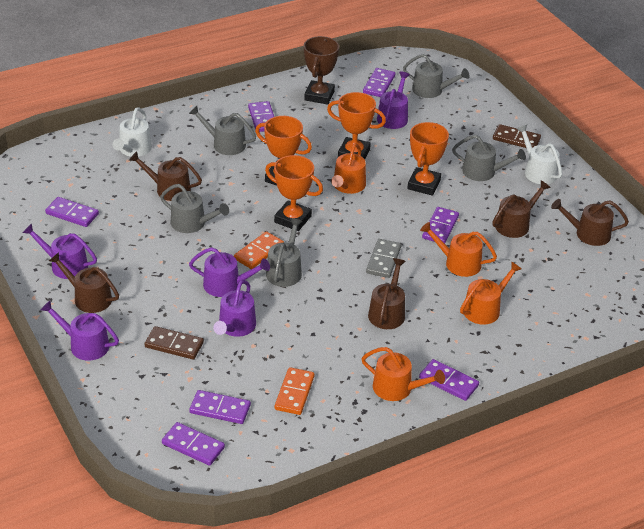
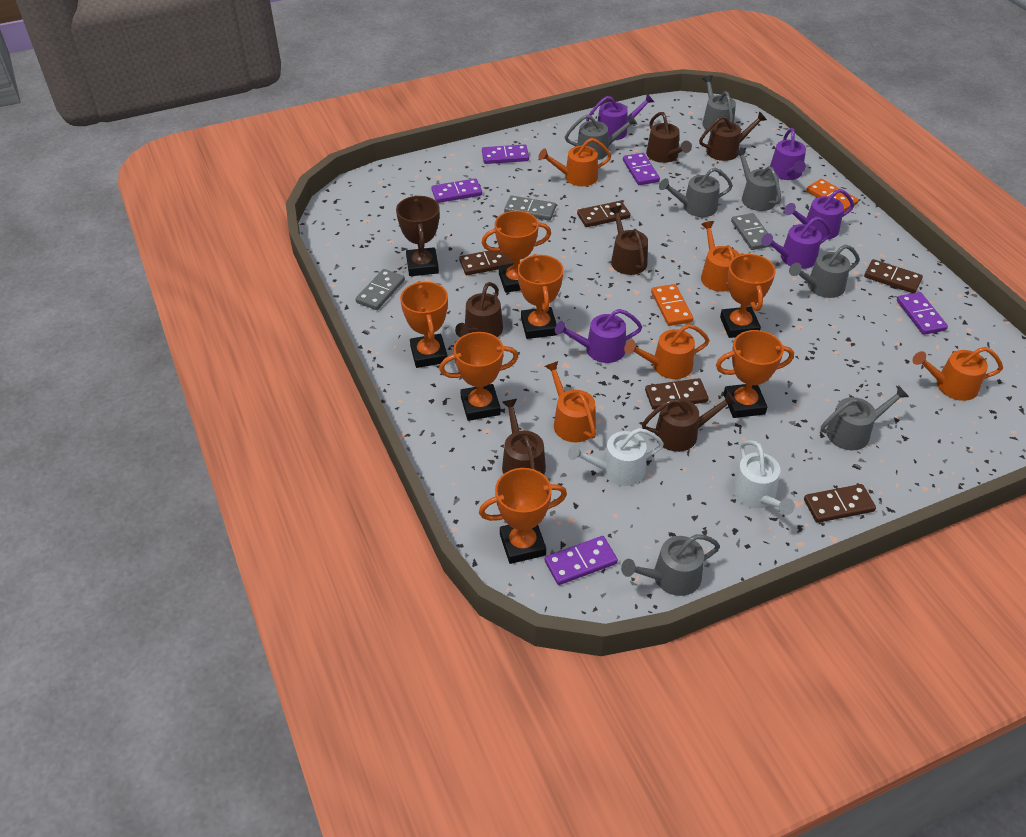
brown domino: [145,326,204,359] [493,124,541,148] = 2 -> [459,251,514,275] [577,201,630,227] [645,378,709,410] [804,484,876,523] [864,259,923,293] = 5
brown watering can: [49,252,119,313] [129,152,202,201] [368,258,406,329] [492,180,551,238] [551,199,629,246] = 5 -> [455,282,503,337] [502,399,546,474] [609,206,648,275] [642,391,737,452] [646,112,692,163] [699,111,767,161] = 6
grey domino: [366,239,401,278] = 1 -> [355,269,405,310] [504,196,556,221] [731,213,774,250] = 3
grey watering can: [160,184,229,233] [189,106,256,155] [266,218,303,287] [403,54,470,98] [452,135,526,181] = 5 -> [565,115,637,160] [621,534,720,596] [659,168,733,217] [702,75,736,132] [735,148,781,211] [789,245,860,298] [821,386,909,450] = 7
orange trophy: [255,116,312,186] [265,155,323,231] [327,92,386,159] [407,122,449,196] = 4 -> [400,281,448,368] [439,332,518,421] [479,468,567,564] [482,211,551,293] [517,254,564,339] [716,330,794,418] [720,253,776,338] = 7
orange watering can: [331,143,366,194] [361,347,445,401] [420,222,497,277] [460,261,521,325] = 4 -> [538,138,611,186] [545,361,596,442] [624,324,710,379] [701,221,739,292] [913,347,1003,401] = 5
purple domino: [45,197,99,227] [162,422,225,466] [189,390,251,424] [248,101,274,132] [363,68,395,97] [419,359,479,401] [422,207,459,244] = 7 -> [431,178,482,203] [482,144,529,164] [545,536,618,585] [623,153,660,185] [897,292,948,335] = 5

